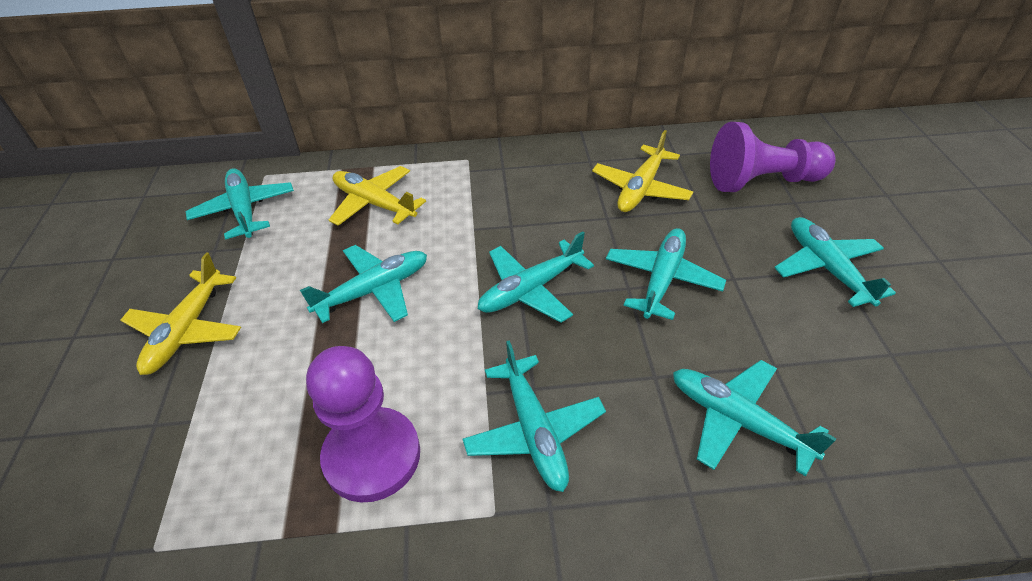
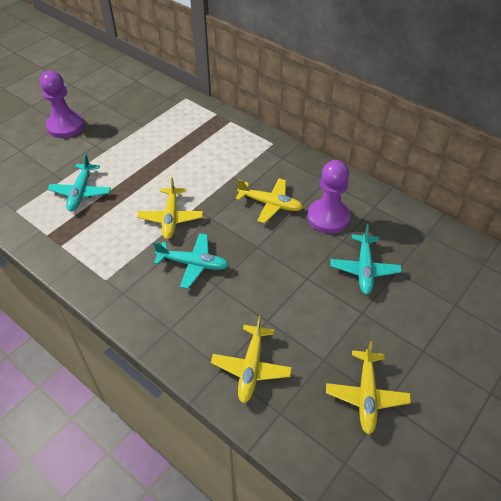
turquoise plane: [186,168,294,240] [300,245,427,323] [463,340,606,492] [478,231,594,323] [606,228,726,320] [673,360,836,476] [774,217,896,307] = 7 -> [48,153,111,211] [153,233,229,289] [330,224,402,295] = 3
yellow plane: [121,253,241,375] [329,166,426,226] [592,130,693,212] = 3 -> [137,177,203,239] [211,316,292,403] [236,179,303,223] [326,341,411,435] = 4

